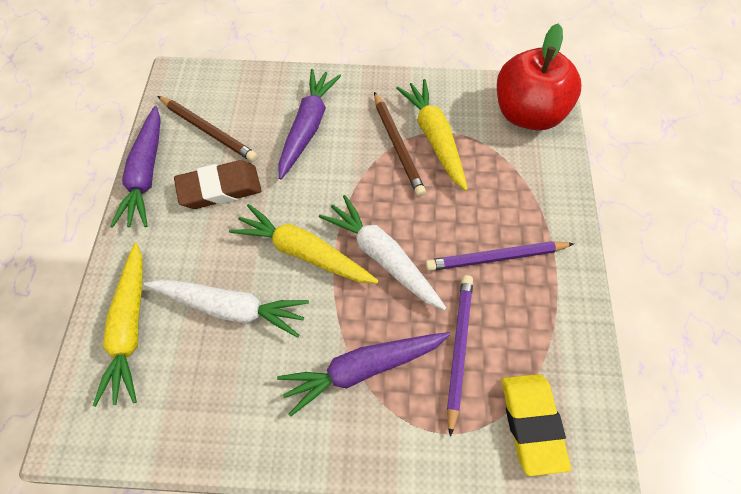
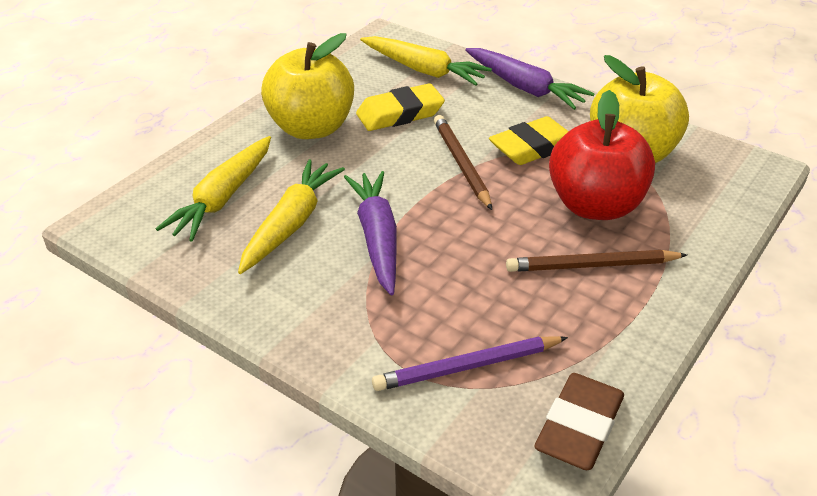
purple carrot: [110,106,161,228] [277,332,450,417] [278,69,341,180] = 3 -> [344,171,397,296] [465,48,595,110] = 2
purple pencil: [425,241,574,271] [447,275,473,437] = 2 -> [372,336,568,391] = 1
white carrot: [144,280,309,338] [319,195,446,310] = 2 -> none = 0
yellow apple: none = 0 -> [261,33,354,139] [590,55,689,163] = 2
yellow eraser: [501,374,571,476] = 1 -> [356,83,445,131] [489,116,569,165] = 2

